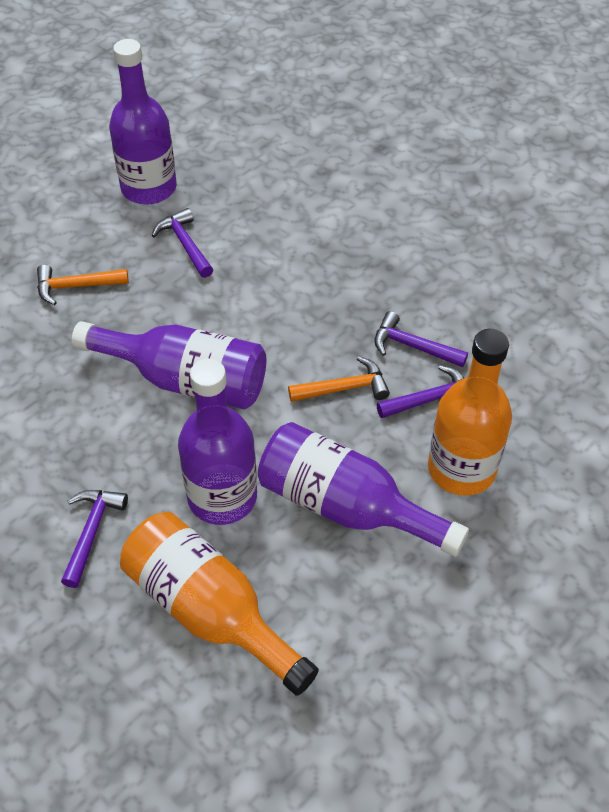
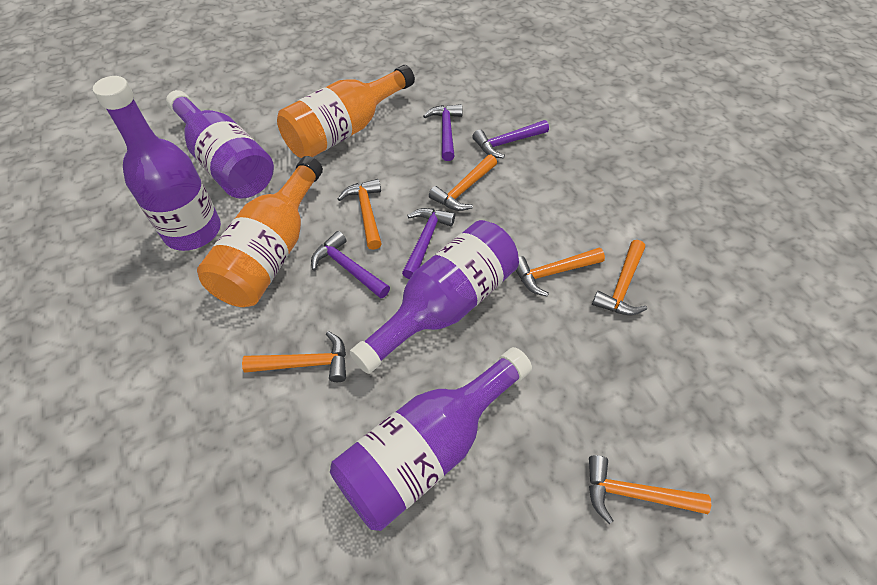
orange hammer: [37,265,129,305] [288,356,390,402] = 2 -> [242,331,346,382] [338,179,382,250] [429,154,497,211] [515,248,605,296] [589,455,711,524] [592,240,647,315] = 6

